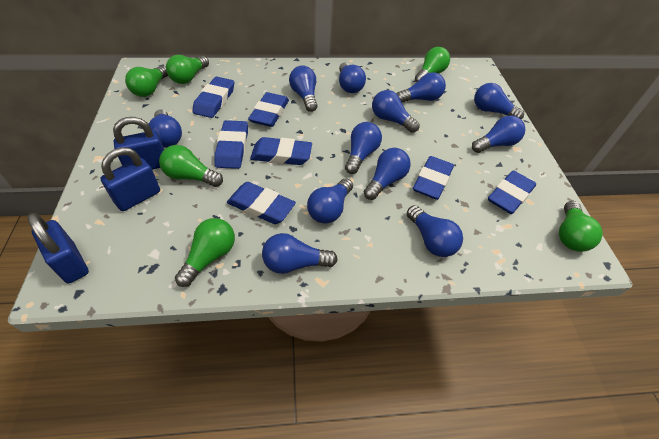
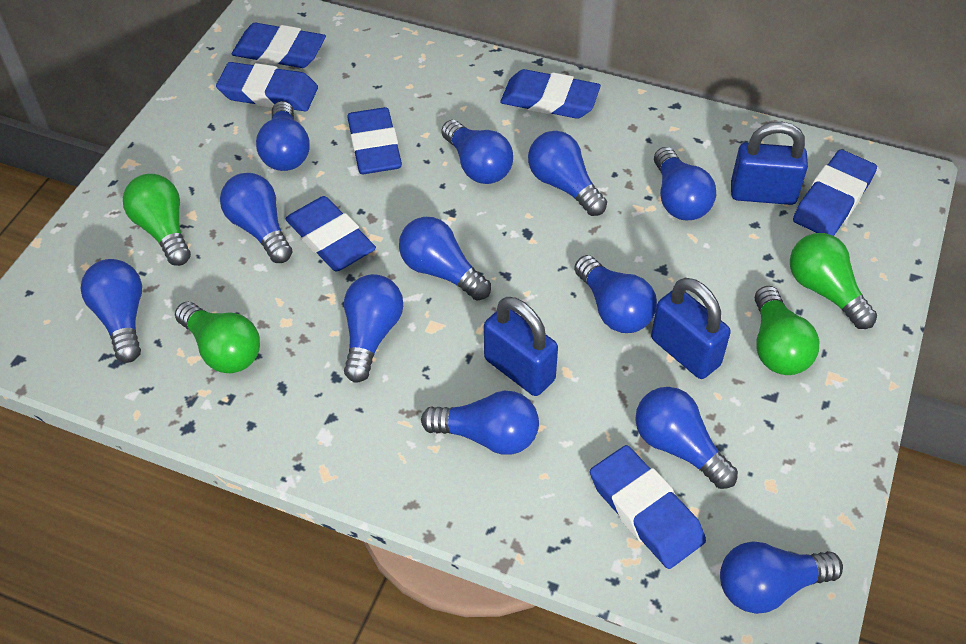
green light bulb: [125,66,168,97] [159,145,223,187] [166,55,209,84] [175,218,235,287] [415,47,450,82] [559,201,603,252] = 6 -> [123,174,191,266] [175,302,260,373] [755,286,819,375] [790,233,877,329] = 4

